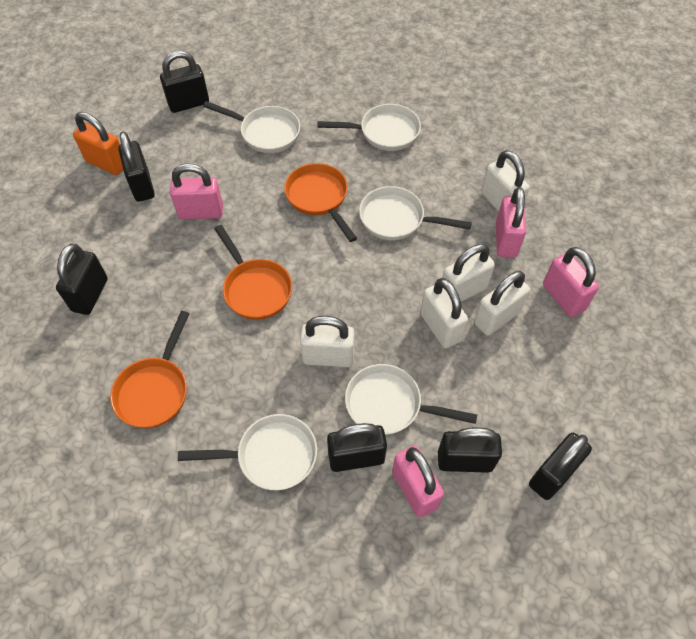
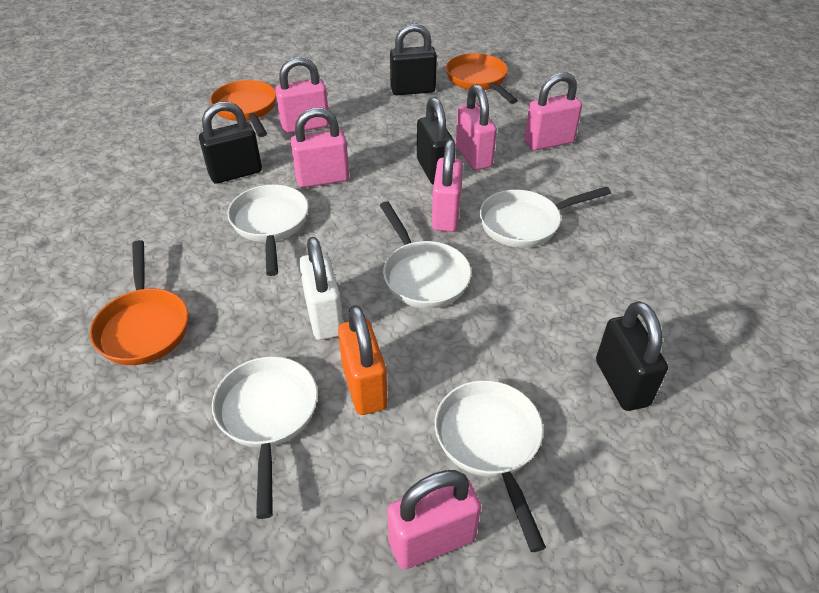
black padlock: [56,244,108,315] [118,131,155,202] [160,51,209,113] [327,423,387,472] [438,427,502,473] [529,433,592,500] = 6 -> [199,101,262,184] [390,23,437,95] [417,97,454,185] [596,301,668,411] = 4
pink padlock: [170,163,223,220] [392,446,444,518] [496,187,526,258] [543,247,599,317] = 4 -> [275,57,329,134] [291,108,349,188] [387,470,481,569] [432,139,463,232] [456,84,497,170] [525,72,582,151] = 6
white padlock: [300,316,354,367] [420,278,468,348] [443,244,495,302] [474,271,530,336] [481,150,529,212] = 5 -> [299,237,343,340] = 1

